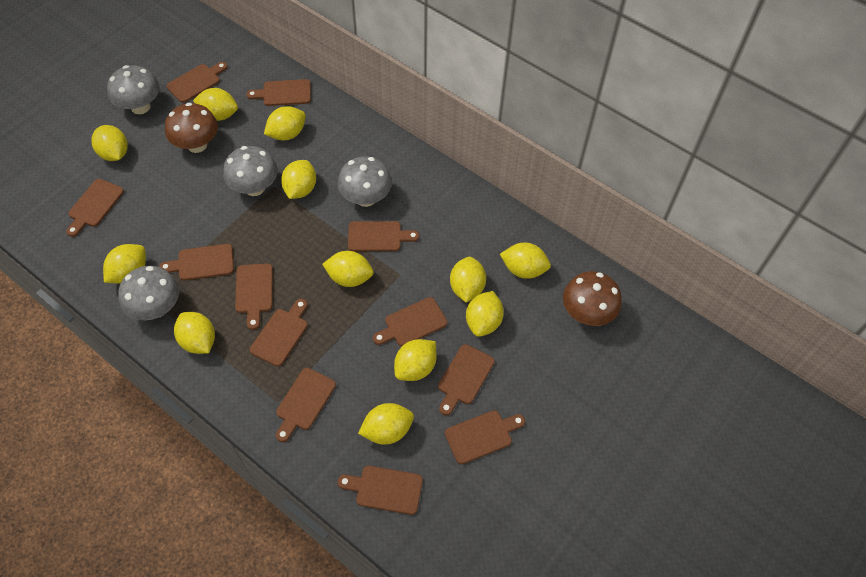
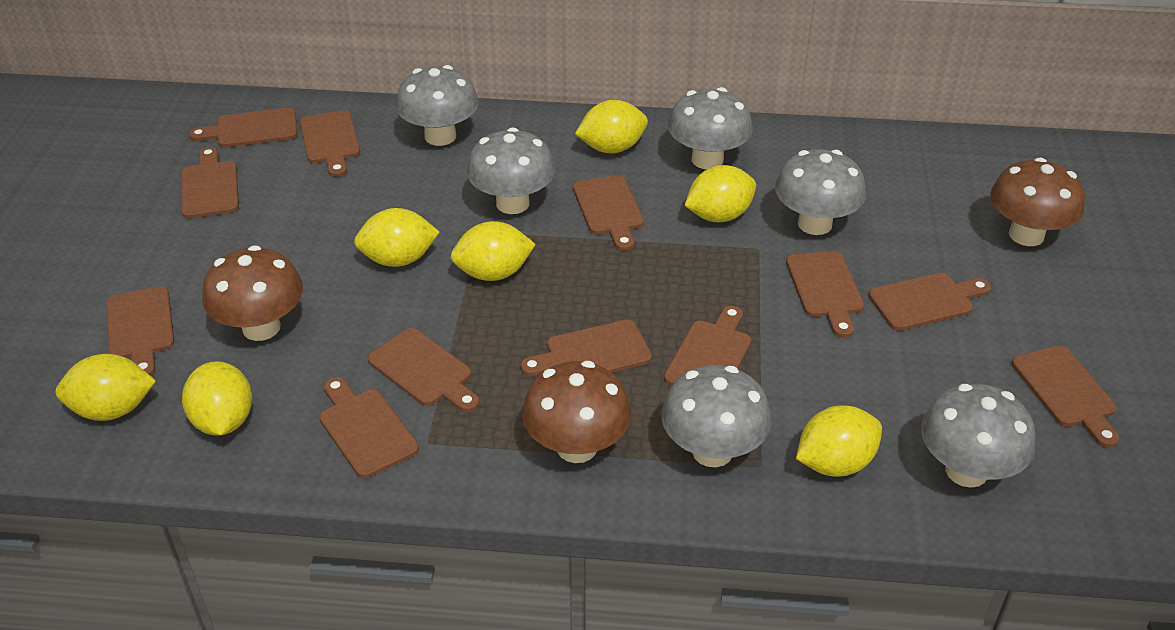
brown mushroom: [165,103,218,153] [563,271,622,326] = 2 -> [202,245,303,341] [522,361,631,463] [990,157,1085,246] = 3
grey mushroom: [107,65,160,114] [118,266,179,320] [223,146,278,196] [338,156,392,207] = 4 -> [396,65,479,146] [467,127,555,214] [661,365,771,467] [668,87,753,169] [775,149,866,235] [921,384,1036,488] = 6
yellow lemon: [91,125,128,161] [103,244,146,284] [174,312,215,354] [193,88,238,121] [264,106,306,140] [281,160,316,199] [322,251,373,287] [358,403,414,445] [394,339,437,381] [450,257,486,303] [466,291,504,337] [500,243,551,279] = 12 -> [56,354,156,421] [182,361,252,436] [354,208,440,267] [451,221,536,281] [575,100,648,153] [684,165,756,222] [796,406,882,477] = 7

